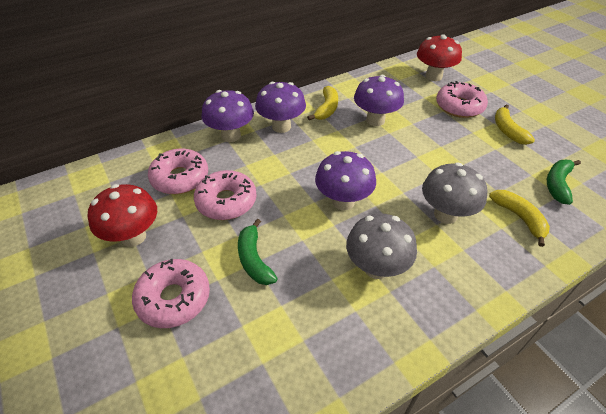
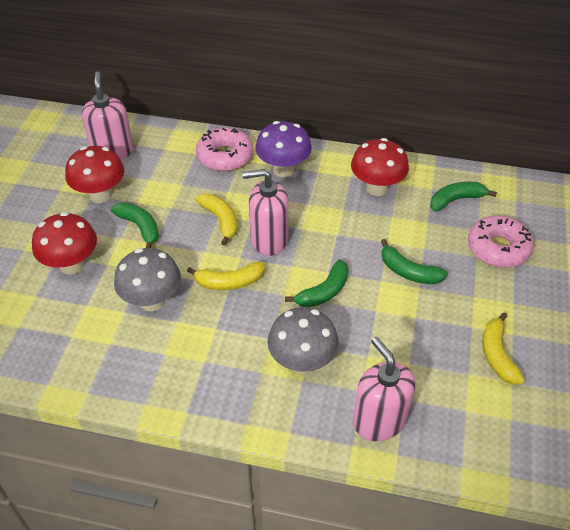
green banana: [238,219,278,285] [547,160,581,205] = 2 -> [111,202,159,248] [285,259,349,308] [381,239,448,284] [430,182,497,212] = 4
pink donut: [132,259,210,328] [148,148,208,194] [194,170,257,220] [436,81,488,118] = 4 -> [196,127,253,171] [468,215,534,268] = 2
pink soap dispenser: none = 0 -> [81,71,134,160] [242,169,289,256] [353,337,416,441] = 3
purple mushroom: [202,90,254,142] [255,82,306,133] [315,151,376,210] [354,75,404,126] = 4 -> [255,121,312,177] = 1
red mushroom: [88,184,157,247] [417,34,462,81] = 2 -> [32,212,97,275] [65,146,125,203] [351,138,409,196] = 3

